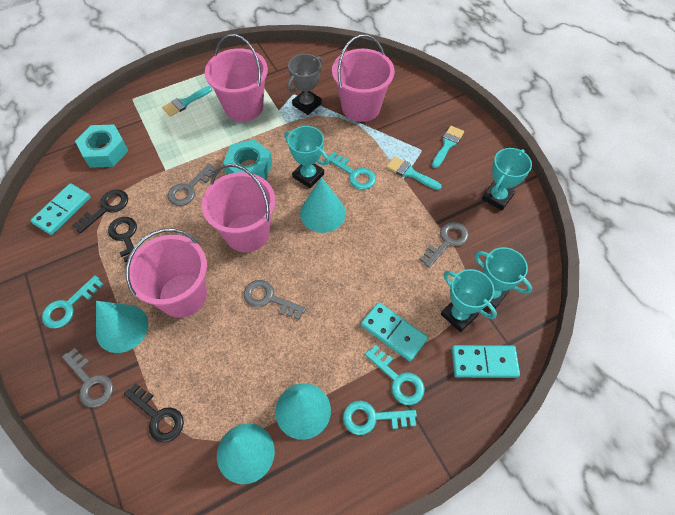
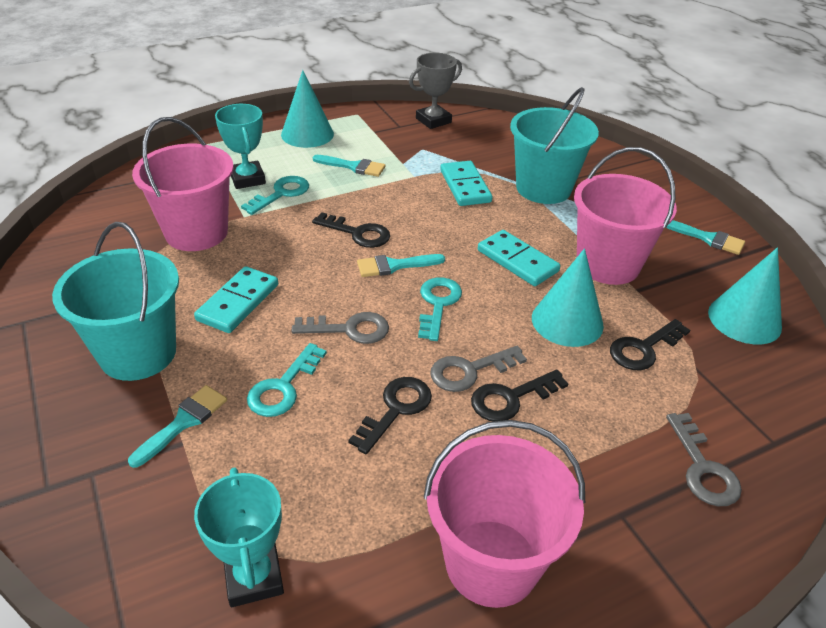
black key: [73,189,128,233] [108,217,137,265] [124,383,184,443] = 3 -> [312,212,390,248] [348,377,432,454] [471,370,568,422] [610,319,690,370] = 4
grey key: [62,348,113,408] [168,164,217,206] [244,280,306,320] [419,222,469,268] = 4 -> [292,312,389,344] [430,346,527,392] [666,413,742,506] = 3
pink bucket: [126,228,207,318] [201,164,275,252] [205,34,268,122] [332,34,395,122] = 4 -> [132,117,234,251] [424,420,585,608] [574,147,677,285] = 3
turquoise brush: [162,86,212,117] [386,156,442,190] [432,126,464,168] = 3 -> [128,385,227,468] [313,155,386,177] [357,254,445,277] [667,220,745,255] = 4
turquoise bucket: none = 0 -> [52,222,179,381] [510,87,599,204] = 2
turquoise cone: [96,301,148,353] [217,423,275,484] [275,383,331,440] [300,177,346,233] = 4 -> [281,70,334,148] [532,248,604,347] [708,247,782,344] = 3
turquoise key: [42,275,103,329] [328,152,376,190] [343,401,417,435] [365,345,425,405] = 4 -> [241,176,309,215] [247,343,327,417] [418,277,462,341] = 3
turquoise nut: [75,125,129,168] [223,139,272,180] = 2 -> none = 0
turquoise trophy: [284,126,329,188] [441,269,497,332] [475,247,532,309] [482,148,532,210] = 4 -> [194,467,284,607] [215,104,266,189] = 2

